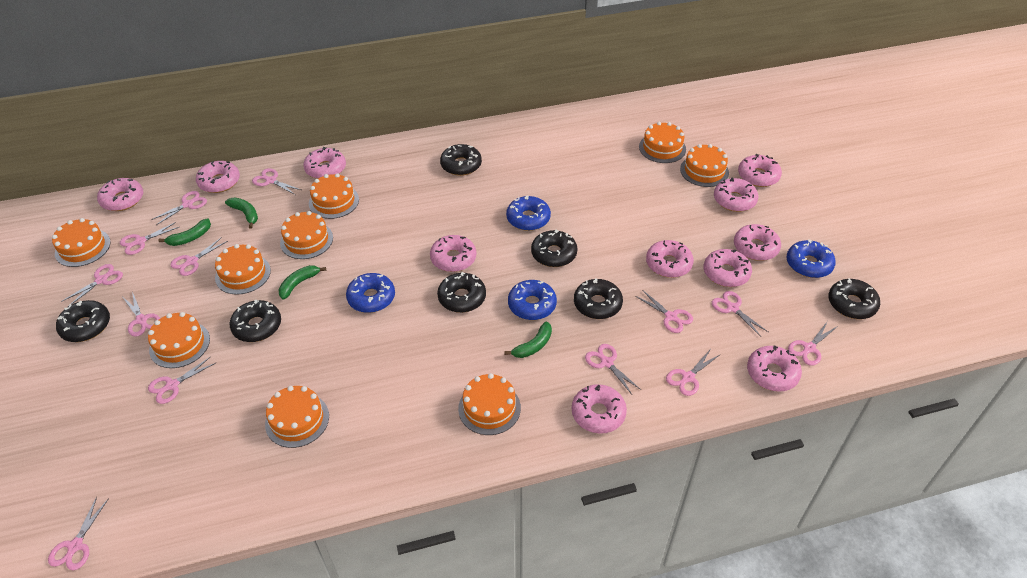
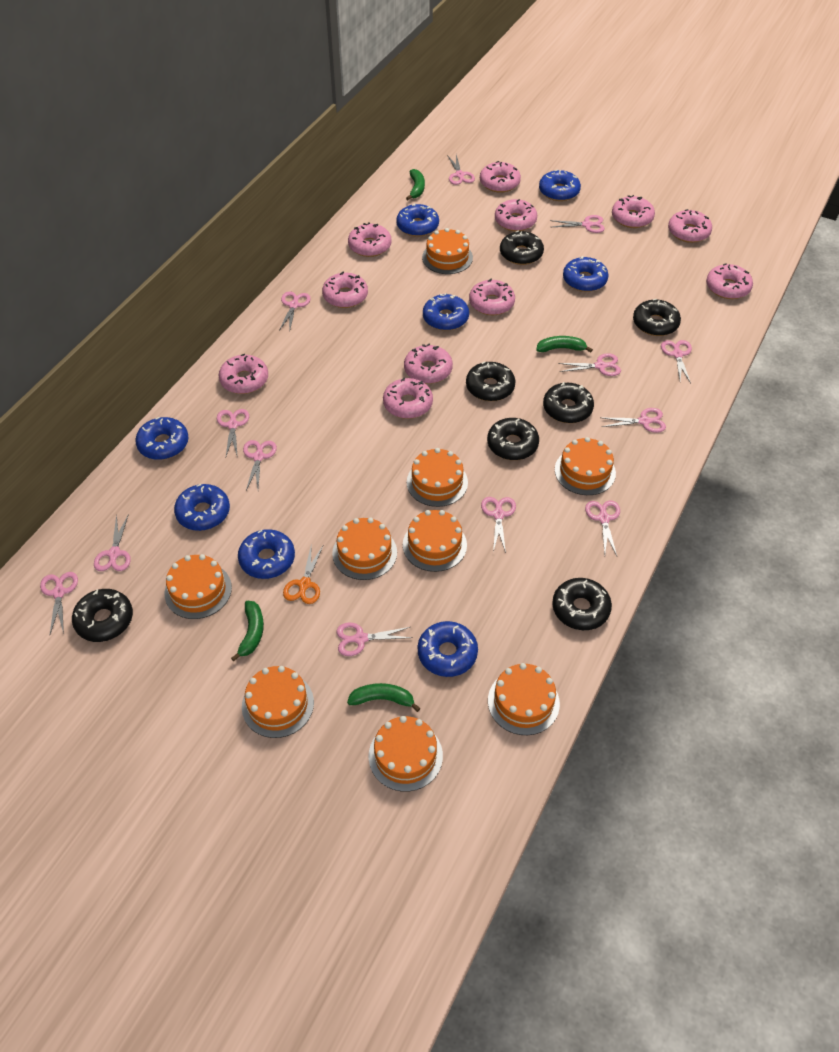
blue donut: [346,273,395,313] [506,195,551,231] [508,280,557,320] [786,239,836,278] = 4 -> [135,417,189,460] [174,484,230,531] [238,529,295,579] [396,203,439,237] [418,621,478,677] [423,293,469,331] [539,169,581,201] [563,256,609,292] = 8
orange scissors: none = 0 -> [283,543,324,604] = 1

